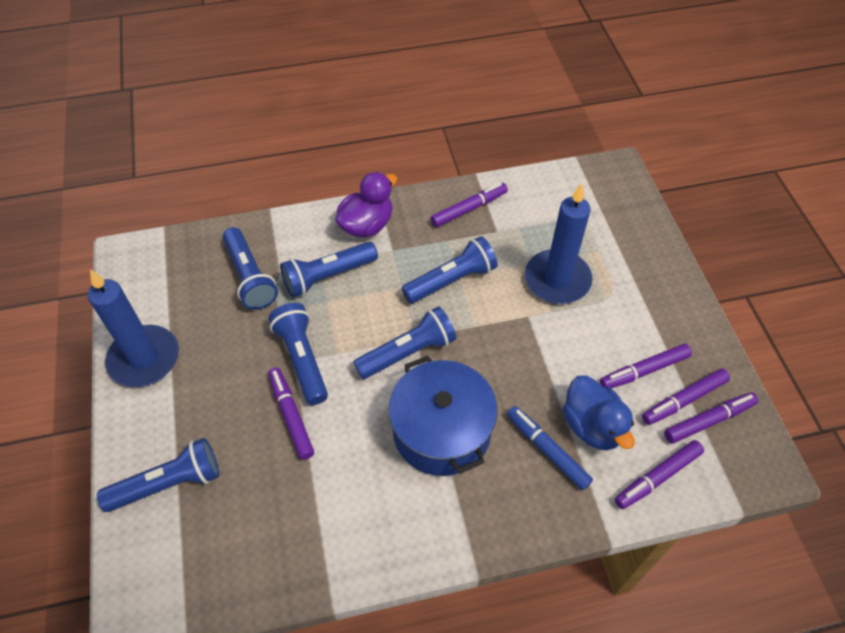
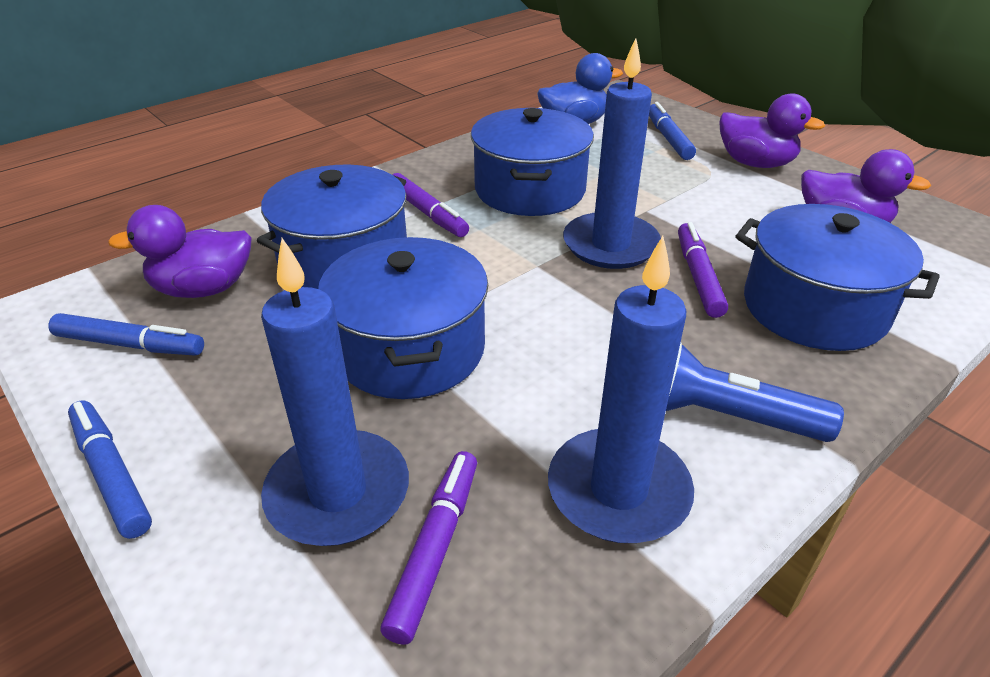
blue candle: [88,270,179,387] [525,183,592,304] = 2 -> [261,238,409,546] [548,236,694,543] [563,38,661,269] = 3
blue flashlight: [97,438,219,512] [223,227,278,310] [268,303,328,405] [280,242,378,298] [353,306,456,379] [402,236,498,303] = 6 -> [666,343,844,442] = 1
blue marker: [507,406,593,490] = 1 -> [48,313,204,356] [68,401,152,539] [649,102,696,160] = 3
blue pot: [389,356,498,476] = 1 -> [257,165,407,289] [318,237,488,399] [471,108,594,216] [735,204,939,351] = 4
purple duck: [335,172,397,237] = 1 -> [108,205,252,298] [719,93,825,168] [801,149,931,223] = 3
purple marker: [268,367,314,460] [431,183,508,227] [600,344,692,388] [615,440,704,509] [642,369,730,425] [664,392,758,444] = 6 -> [380,451,477,645] [392,173,469,237] [678,222,728,318] = 3

